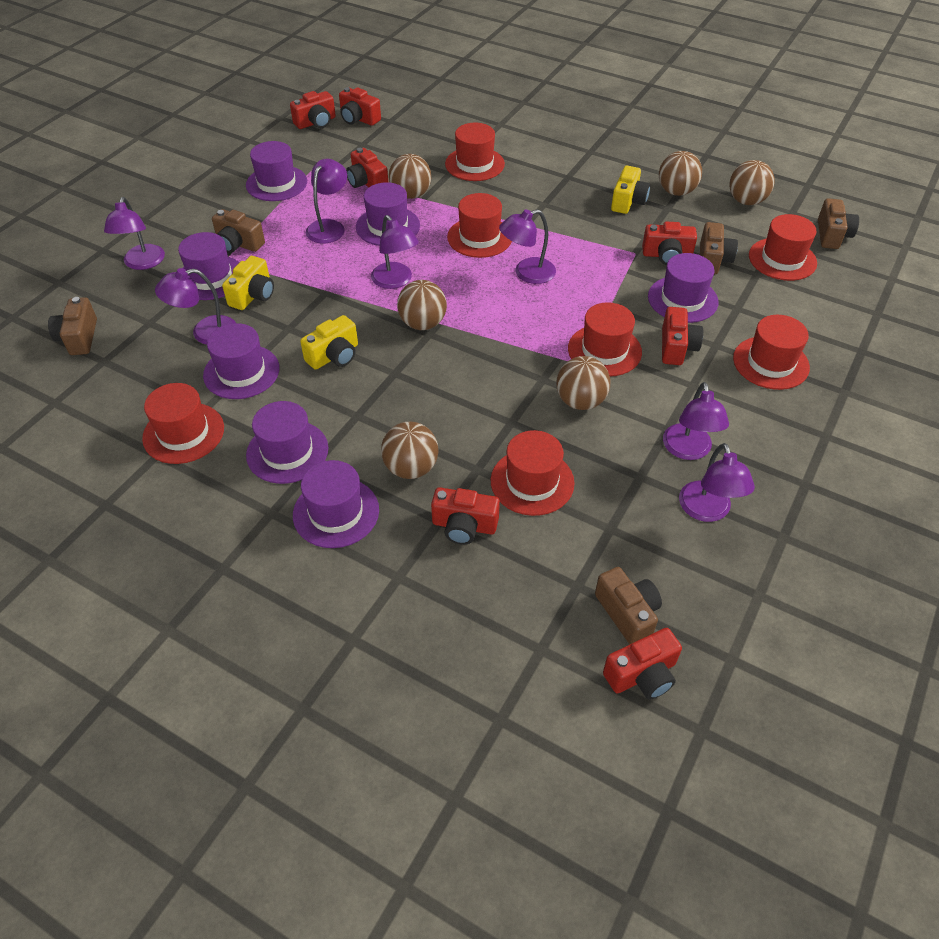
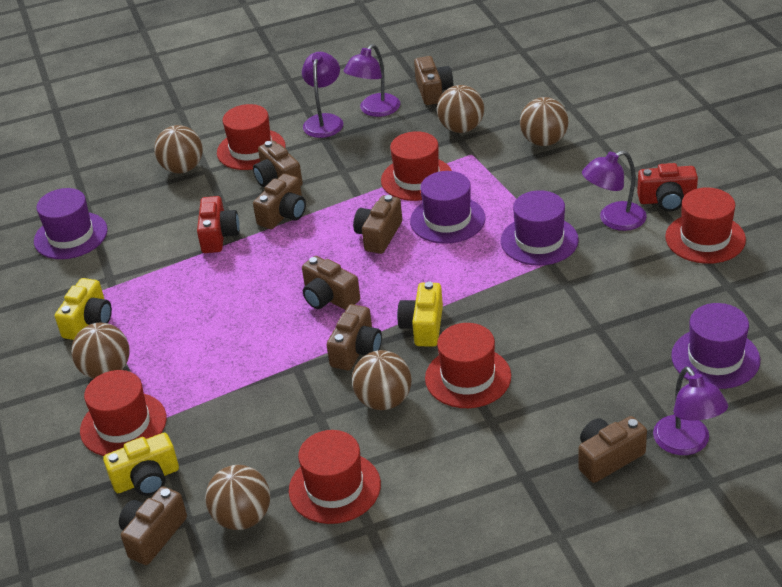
brown camera: [48,297,97,355] [212,209,265,253] [595,567,662,645] [700,222,738,274] [818,198,859,249] = 5 -> [119,486,187,565] [253,141,303,187] [253,174,306,229] [302,256,360,310] [327,304,382,370] [353,195,402,254] [414,56,453,105] [578,416,647,483] = 8
purple hat: [178,232,240,300] [203,323,280,399] [246,141,307,201] [246,401,328,484] [293,460,379,548] [356,182,420,246] [648,253,719,323] = 7 -> [34,188,108,259] [410,171,485,244] [501,190,579,266] [671,303,760,389] = 4
purple lamp: [104,197,165,270] [155,268,236,345] [306,159,347,244] [371,215,419,289] [499,209,556,284] [663,382,729,460] [679,443,755,522] = 7 -> [302,52,343,138] [343,44,400,117] [582,150,647,231] [653,366,728,455] = 4
red camera: [290,91,336,129] [339,87,381,126] [346,148,388,188] [431,487,500,545] [603,628,682,700] [642,222,697,265] [662,307,703,365] = 7 -> [197,196,240,253] [637,163,698,211] = 2
red hat: [142,383,224,464] [445,123,505,181] [447,193,512,258] [491,430,575,516] [568,302,642,377] [733,315,810,390] [749,214,817,281] = 7 -> [80,370,167,456] [217,104,286,170] [289,430,381,524] [381,131,452,201] [425,323,511,408] [665,187,746,264] = 6

